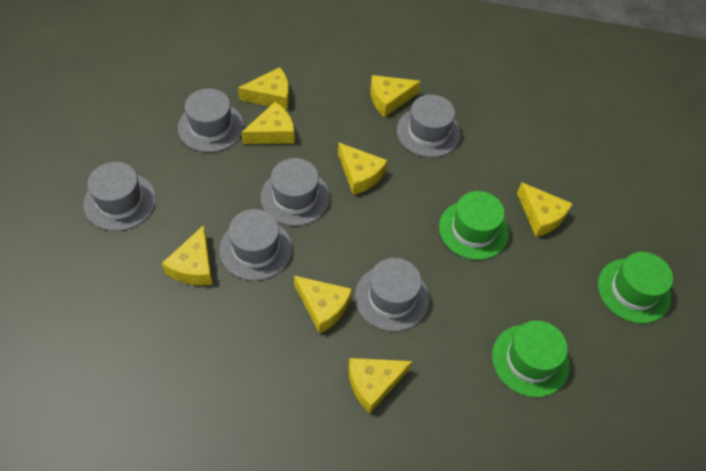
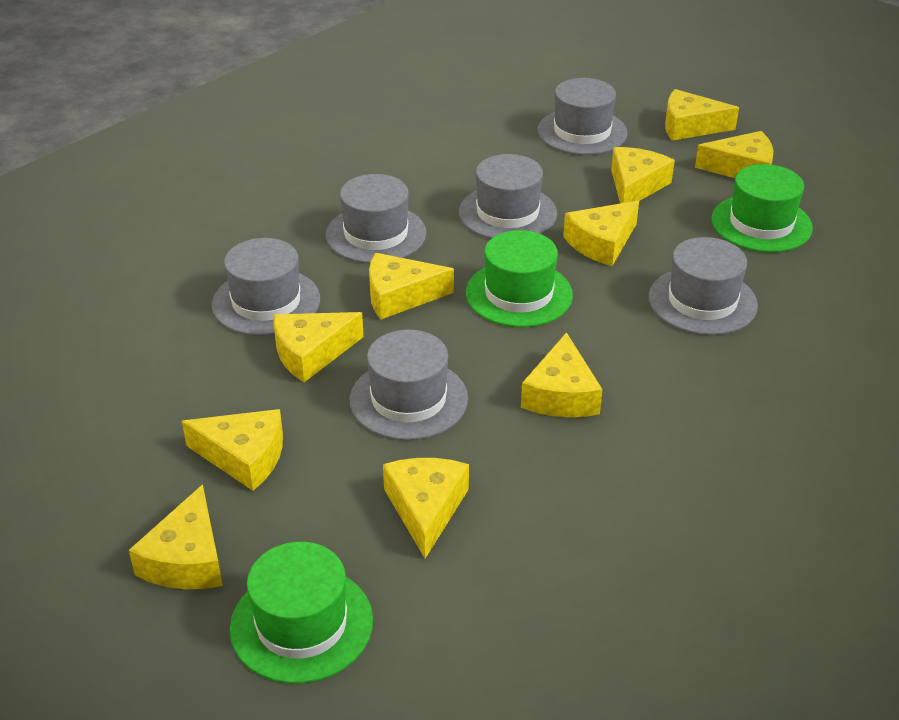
yellow cheese: [162,225,212,285] [238,67,289,110] [241,102,295,144] [294,276,352,334] [338,143,388,195] [349,358,413,414] [371,75,421,117] [517,182,573,237] = 8 -> [129,484,223,589] [182,409,283,491] [273,312,364,382] [369,253,454,320] [383,458,469,558] [521,332,603,417] [563,201,639,266] [611,147,675,204] [665,89,739,141] [695,131,773,178] = 10

